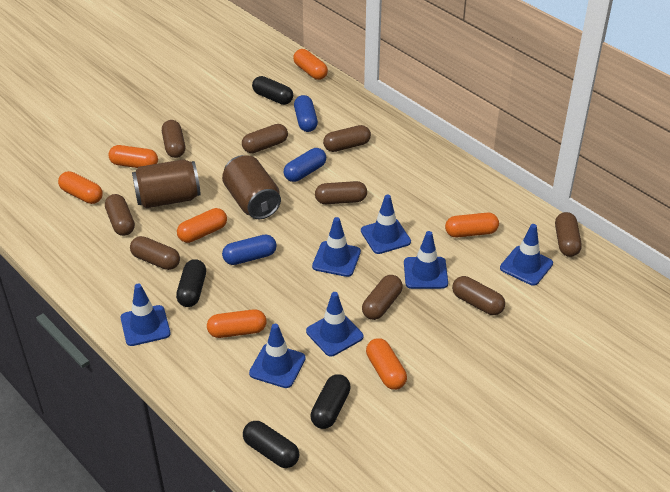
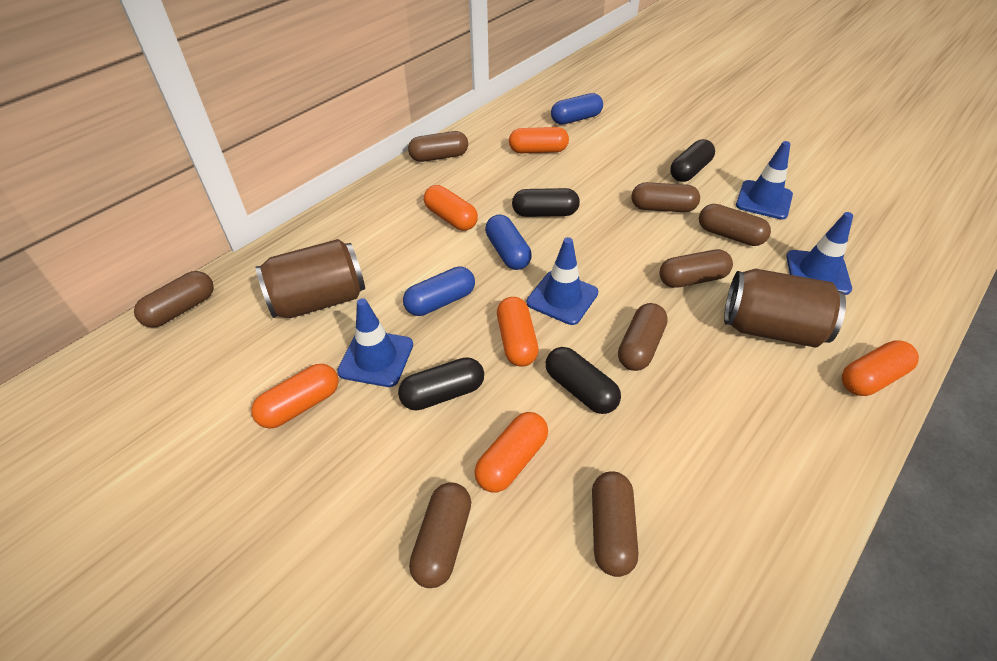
blue traffic cone: [121,283,171,346] [249,324,306,388] [306,292,363,356] [312,217,361,277] [361,195,411,254] [404,231,448,289] [500,224,553,286] = 7 -> [337,298,413,387] [527,237,598,325] [736,141,793,220] [786,212,853,295] = 4
brown capsule: [105,194,135,236] [130,236,180,270] [162,120,185,158] [242,124,288,153] [315,181,367,204] [323,125,371,152] [362,275,403,320] [452,276,505,315] [555,212,582,257] = 9 -> [134,271,214,327] [408,131,468,162] [409,482,471,588] [592,472,638,577] [618,303,668,371] [632,182,700,212] [660,249,733,288] [699,204,771,246] = 8
orange capsule: [58,171,103,204] [108,145,158,168] [177,208,227,243] [207,309,266,338] [293,49,328,80] [366,338,407,390] [445,213,499,237] = 7 -> [251,364,339,429] [424,185,478,231] [474,412,548,493] [497,297,539,367] [509,127,569,153] [842,340,919,396] = 6

